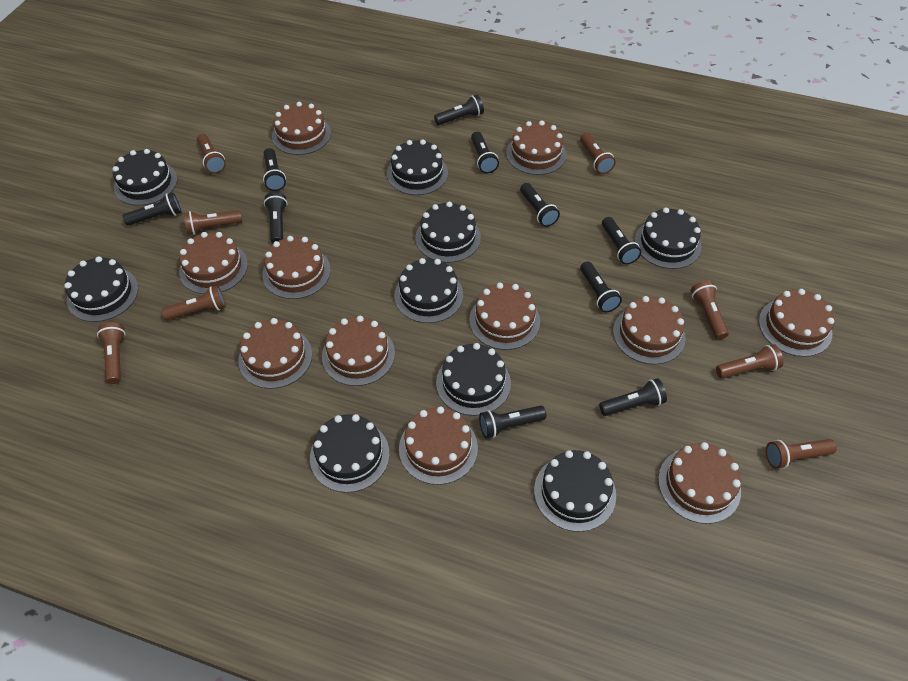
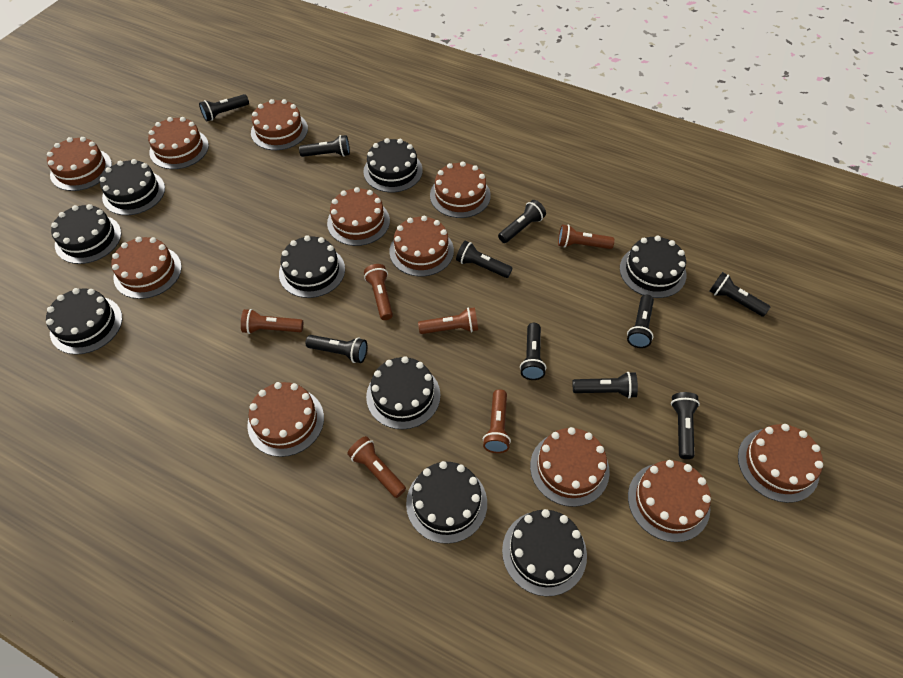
brown flashlight: [97,322,125,384] [162,285,226,320] [184,210,242,235] [197,134,226,173] [580,133,616,174] [691,280,729,339] [716,344,783,379] [766,439,837,469] = 8 -> [241,309,303,334] [347,436,406,498] [364,264,393,320] [418,307,478,334] [483,389,511,453] [558,224,615,249] = 6

